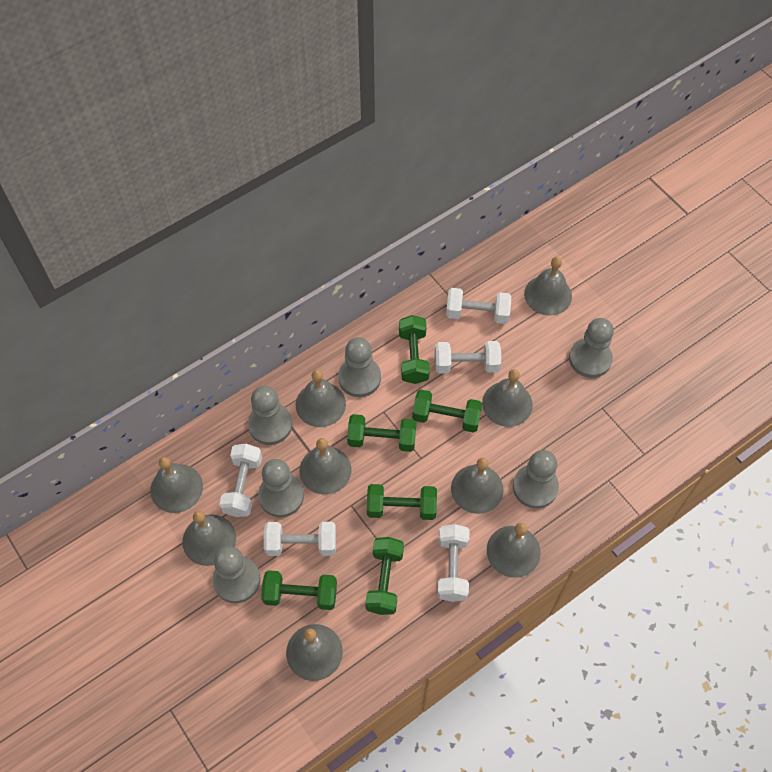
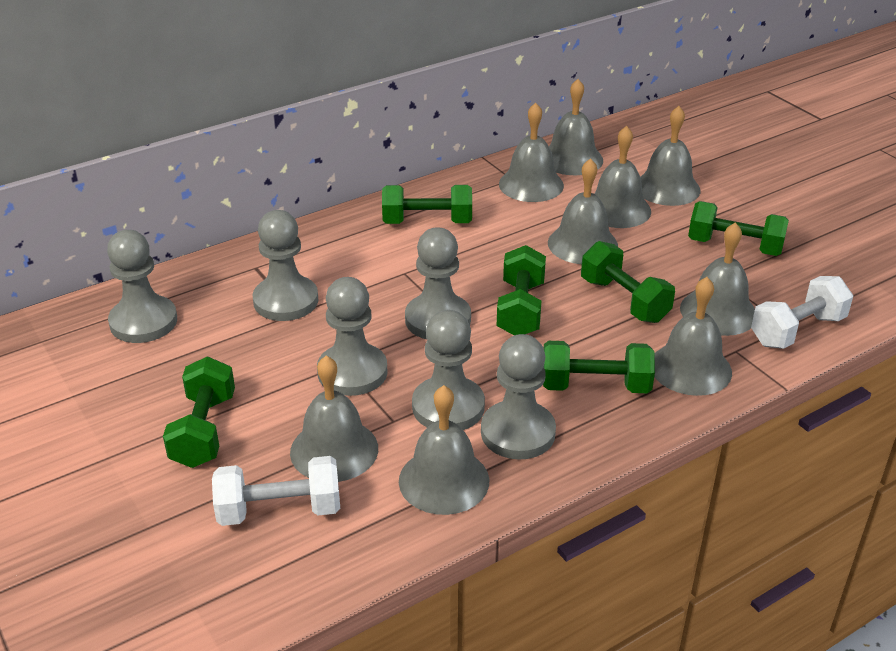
white dumbbell: [219,444,262,517] [264,522,336,556] [435,341,501,374] [437,524,469,602] [446,288,511,324] = 5 -> [212,456,340,526] [751,276,853,349] = 2

